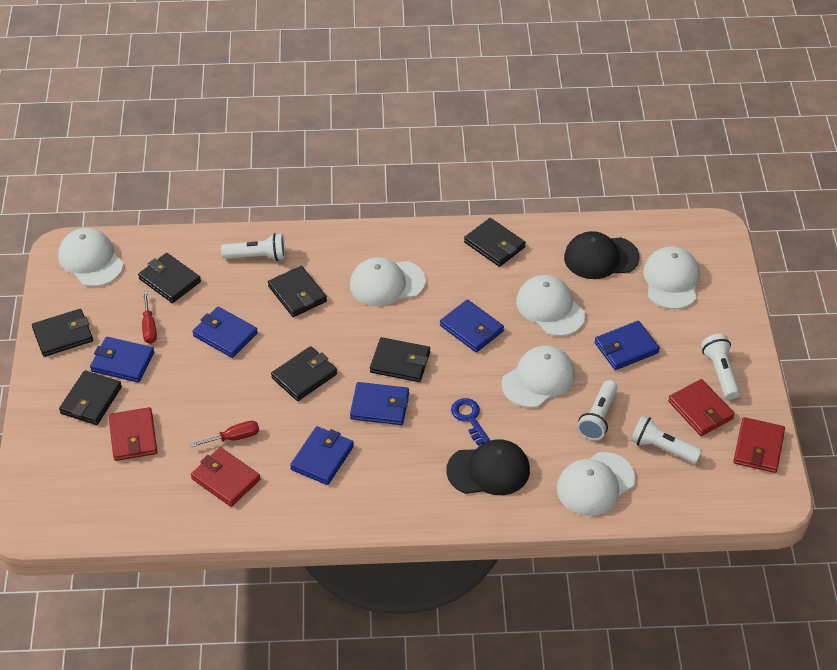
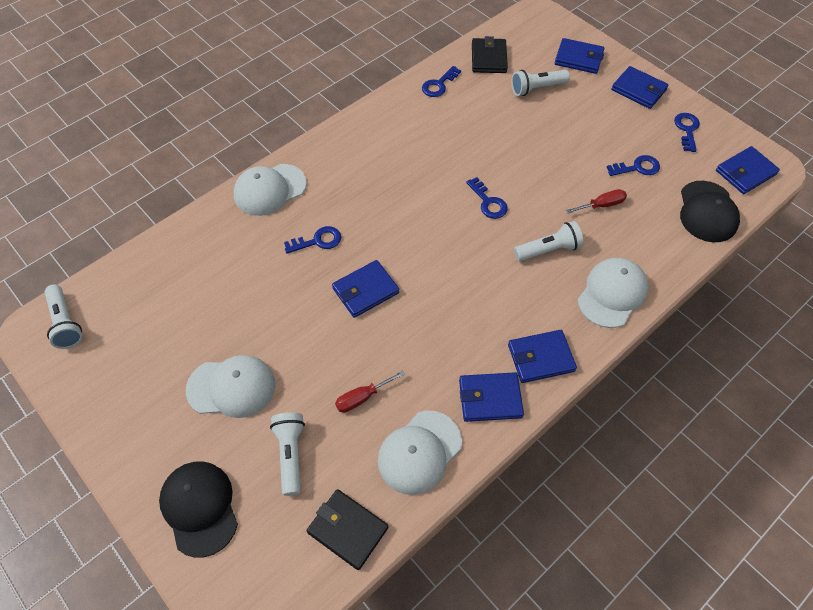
black wallet: [32,309,93,357] [59,370,122,425] [138,253,201,303] [268,266,327,317] [271,346,337,401] [370,337,430,382] [464,218,526,267] = 7 -> [307,489,388,570] [472,36,508,73] = 2
blue key: [451,398,490,446] = 1 -> [284,226,341,254] [422,66,461,97] [466,177,508,219] [607,155,660,176] [674,113,700,152] = 5
red wallet: [109,407,158,461] [191,447,260,507] [668,379,735,436] [733,417,785,473] = 4 -> none = 0
white cap: [58,228,124,287] [350,257,426,306] [501,346,575,408] [516,275,585,336] [557,452,635,516] [643,246,700,309] = 6 -> [186,355,275,418] [233,164,307,216] [378,411,462,495] [578,258,648,328] = 4

